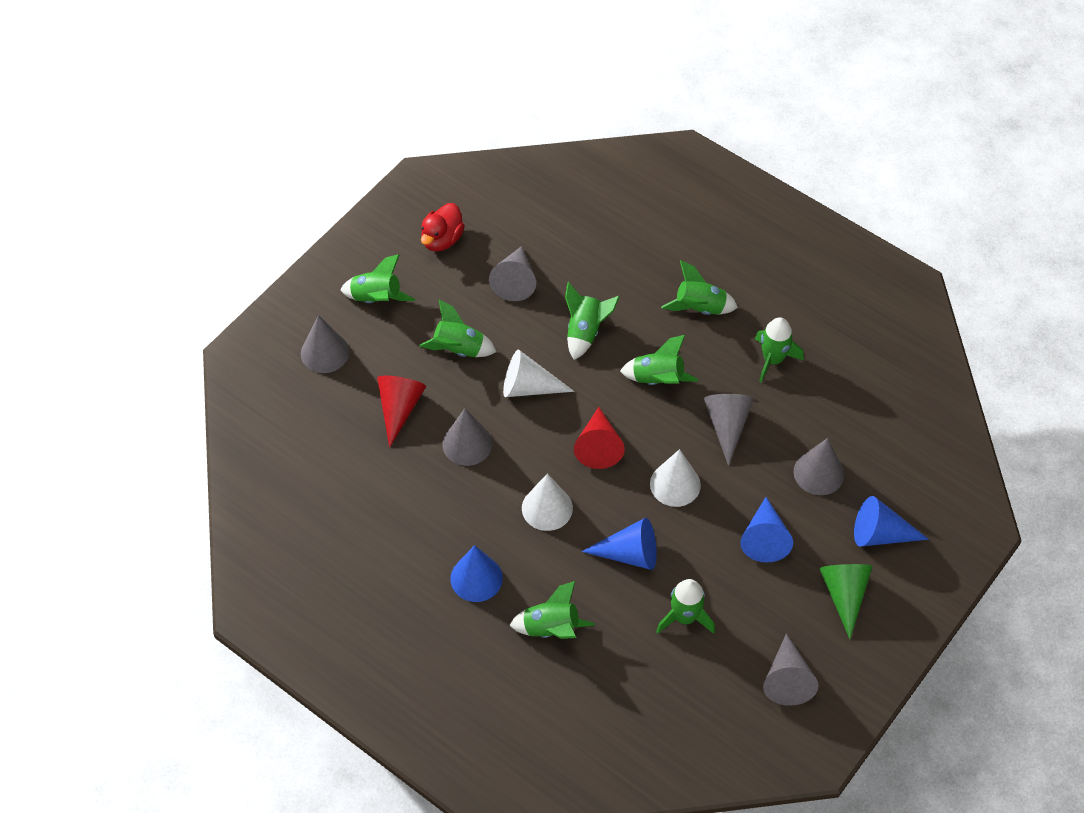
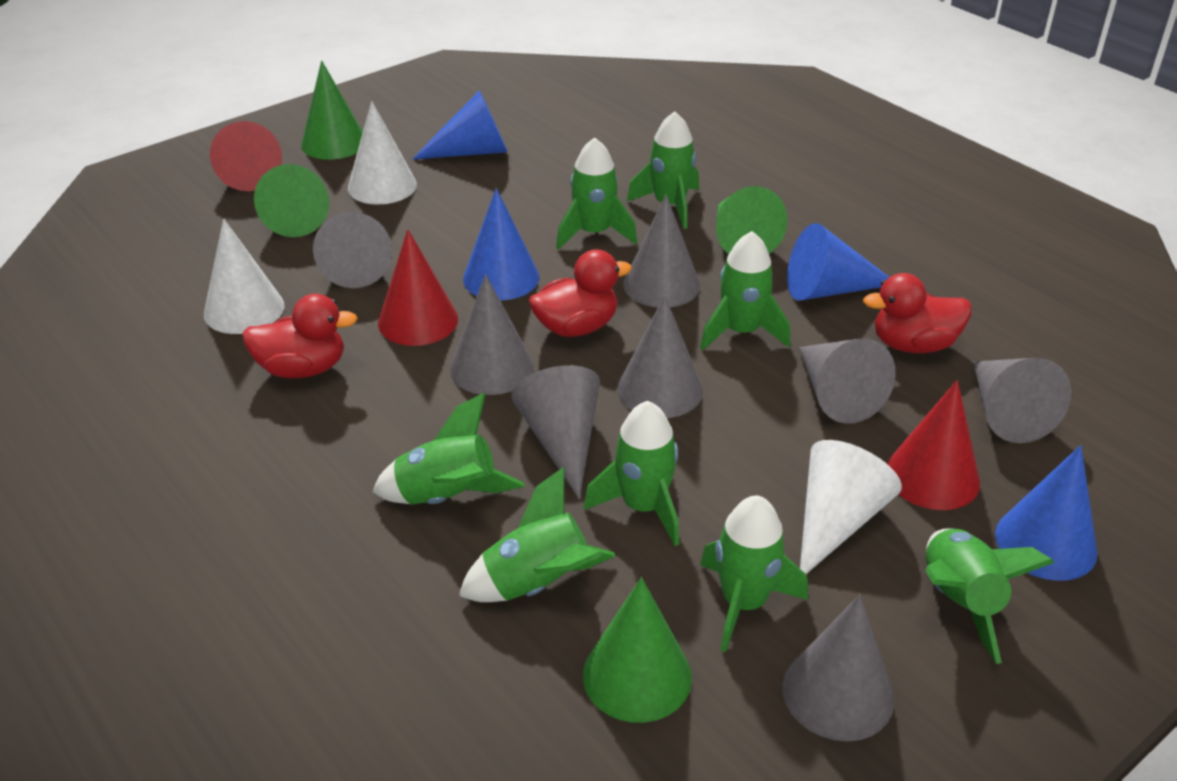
green cone: [819,564,873,639] = 1 -> [254,164,329,237] [301,60,363,160] [583,577,692,723] [716,186,787,254] = 4
grey cone: [301,315,349,373] [442,408,492,466] [489,246,536,301] [704,394,754,466] [763,634,818,706] [794,438,844,495] = 6 -> [313,212,392,288] [450,274,534,395] [511,365,600,499] [617,295,703,418] [623,195,700,307] [782,595,895,741] [799,338,896,423] [973,358,1071,443] = 8
red cone: [377,376,426,448] [574,407,625,469] = 2 -> [210,121,282,191] [378,229,458,346] [887,380,980,510] = 3
red duck: [421,203,465,252] = 1 -> [242,294,358,378] [529,250,632,337] [863,273,972,353] = 3

